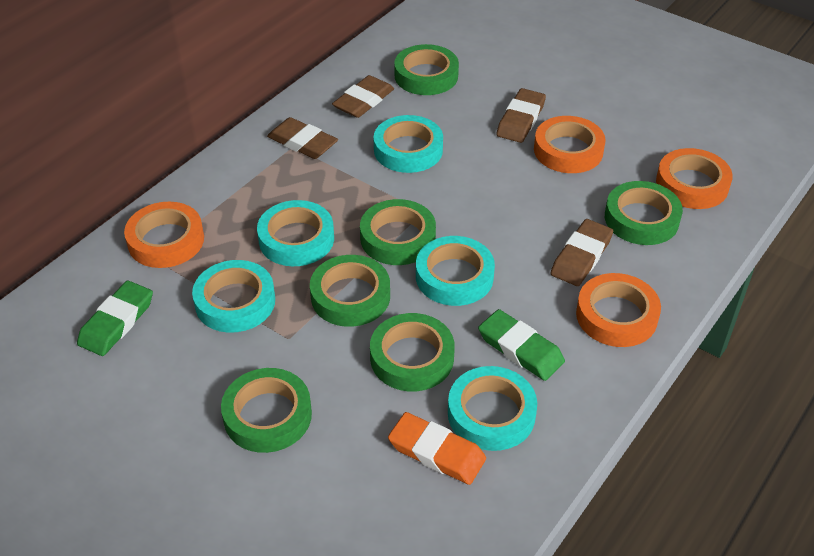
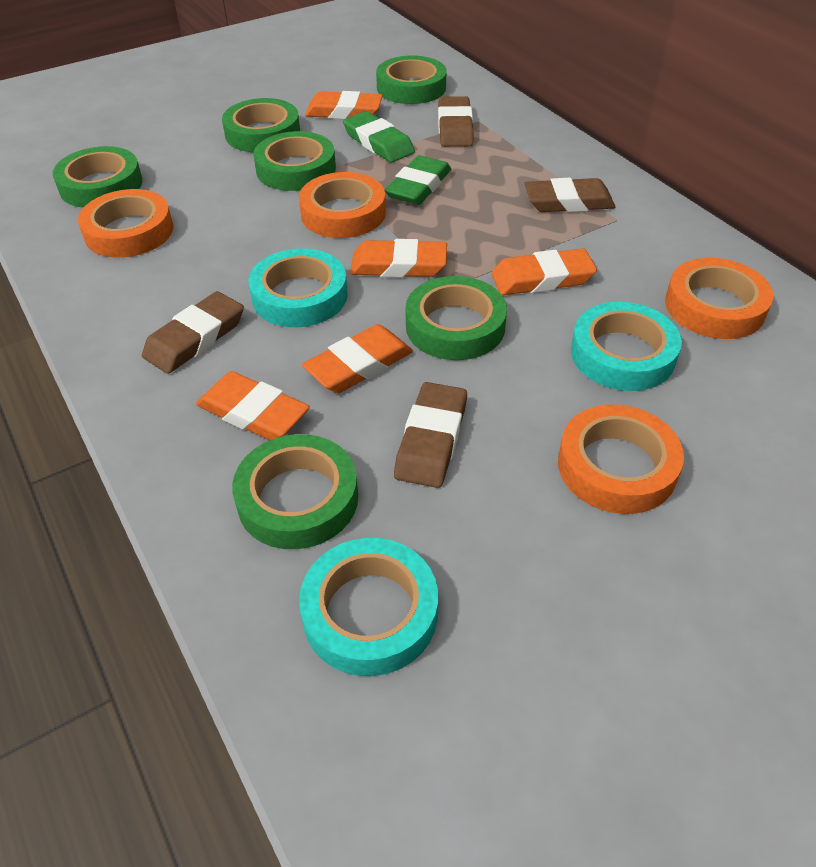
orange eraser: [388,412,486,485] = 1 -> [196,371,310,440] [302,324,413,393] [305,91,383,119] [350,239,447,277] [491,248,597,295] = 5
turquoise tape: [192,260,275,333] [257,200,334,266] [374,115,443,173] [416,236,495,306] [448,366,537,451] = 5 -> [249,248,348,327] [299,538,438,676] [571,302,682,391] = 3

